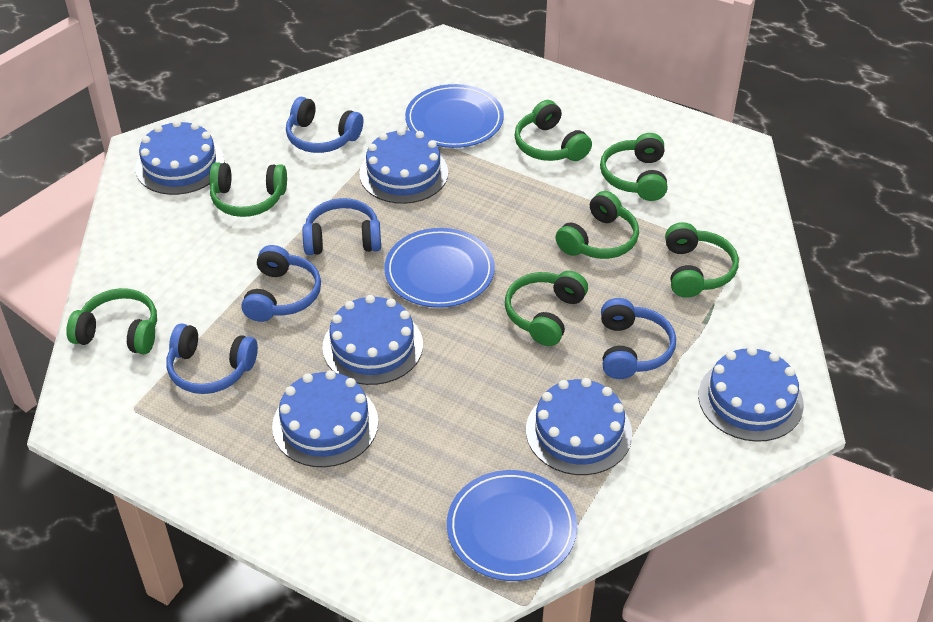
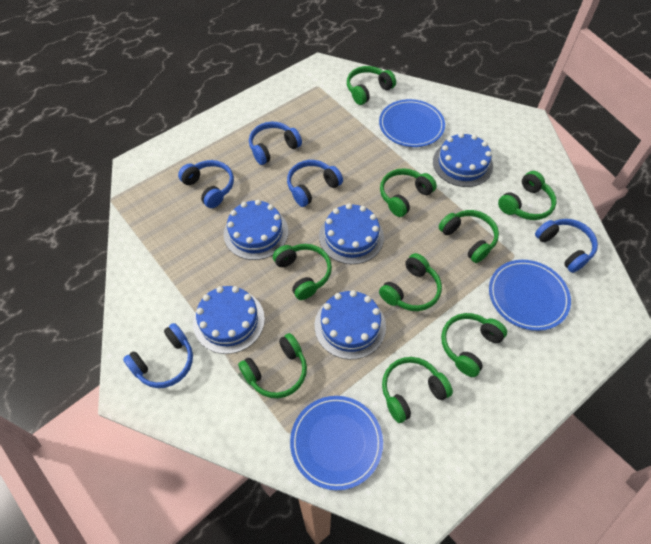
blue cake: [135,120,225,195] [272,370,378,467] [322,295,423,385] [359,128,448,204] [526,378,632,475] [698,346,804,442] = 6 -> [193,286,265,354] [224,200,288,260] [315,290,386,359] [319,203,384,264] [433,133,493,187] = 5
green headphones: [66,288,157,354] [209,162,287,217] [505,271,588,346] [515,100,592,161] [556,191,639,259] [600,133,668,201] [665,222,739,298] = 7 -> [238,333,307,398] [273,244,332,300] [347,66,396,105] [379,253,442,311] [380,168,437,217] [382,357,453,423] [439,210,499,263] [441,313,507,377] [498,171,557,220] = 9

